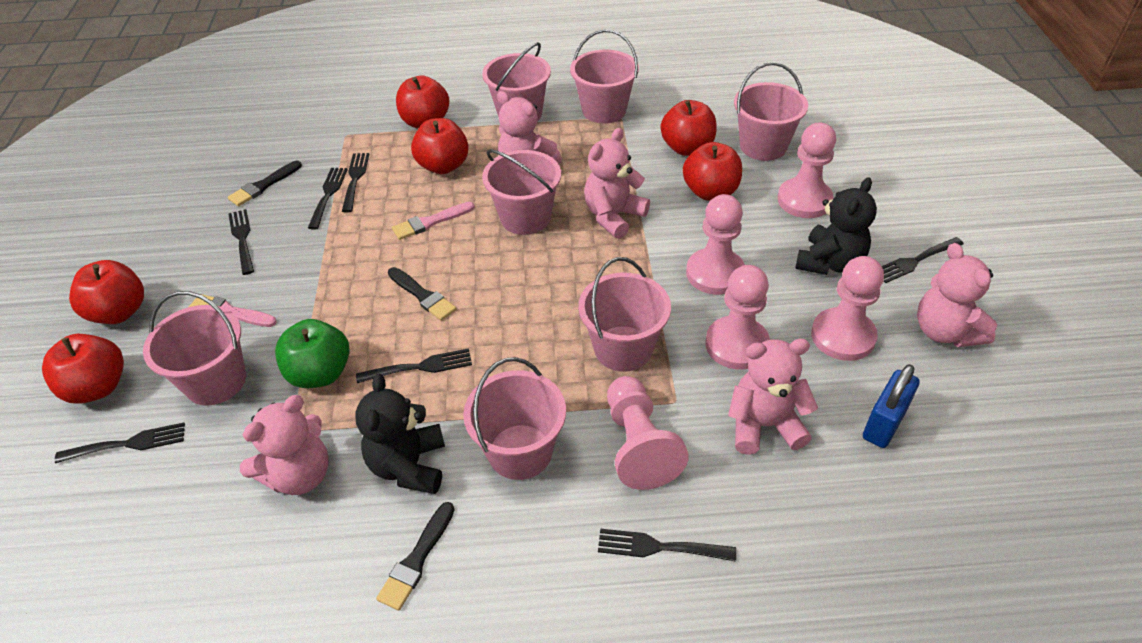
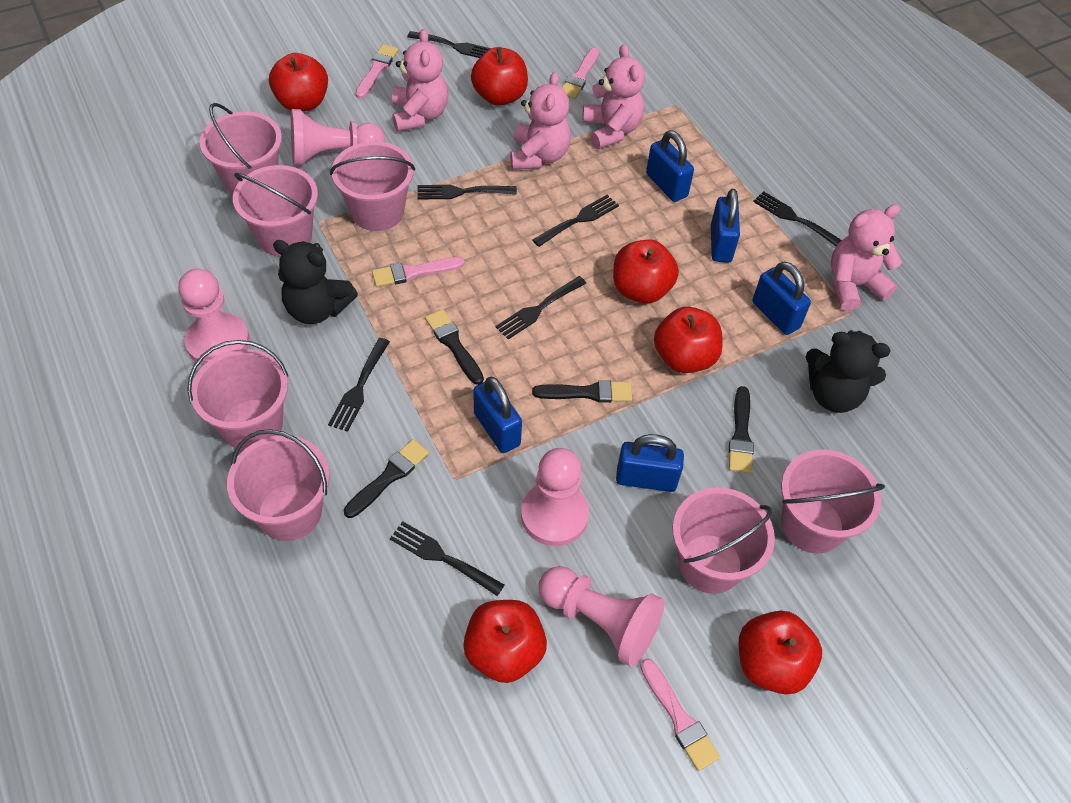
black brush: [228,161,302,206] [376,502,455,611] [388,267,456,321] = 3 -> [344,439,429,518] [425,309,484,385] [532,380,632,403] [729,386,754,474] = 4
blue padlock: [863,364,920,448] = 1 -> [473,377,522,453] [616,434,684,492] [646,130,694,202] [711,189,740,263] [753,262,811,335] = 5
green apple: [275,319,350,388] = 1 -> none = 0
pink brush: [189,294,277,327] [392,202,475,240] = 2 -> [355,44,398,99] [372,257,465,287] [562,48,599,99] [640,658,720,771] = 4
pink pawn: [607,376,689,490] [686,194,745,295] [705,265,770,369] [777,123,836,218] [811,256,884,361] = 5 -> [179,268,250,366] [291,109,385,166] [521,448,589,546] [539,566,665,667] = 4
pink teddy bear: [240,395,329,495] [497,91,562,164] [584,128,650,239] [728,339,818,455] [917,243,997,347] = 5 -> [392,29,449,132] [510,72,571,170] [583,44,645,149] [831,205,902,311] = 4

